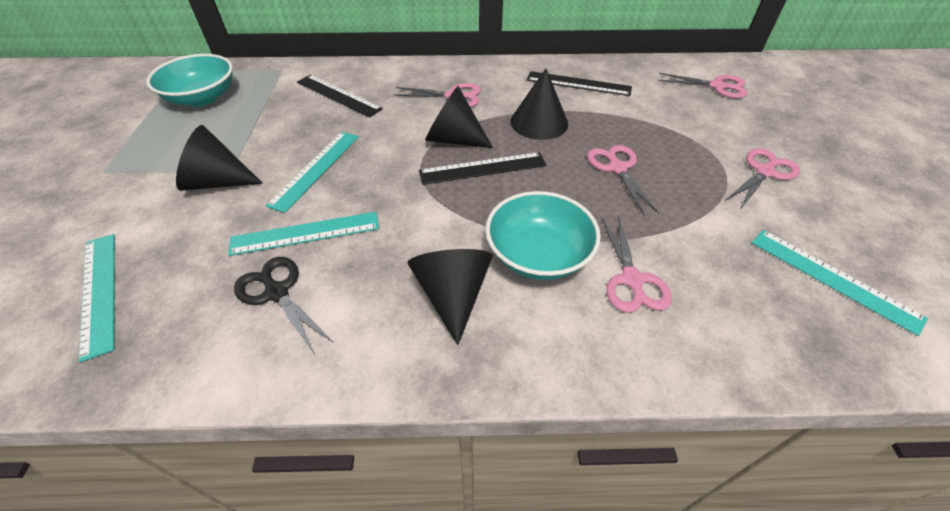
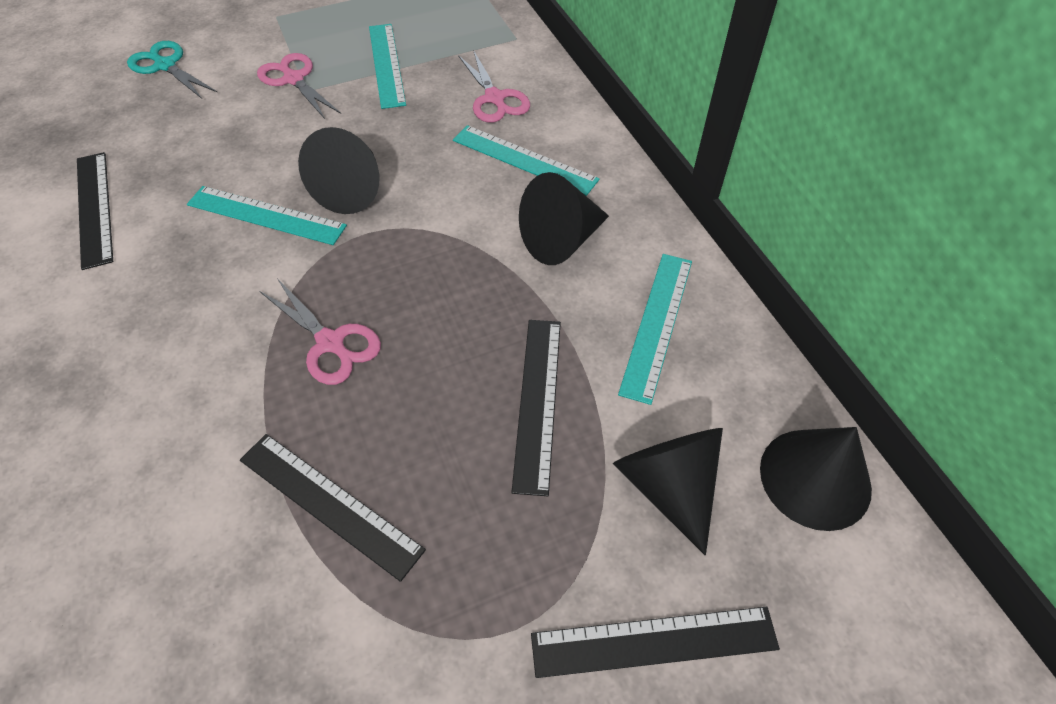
black ruler: [297,75,383,118] [419,152,546,185] [527,71,632,96] = 3 -> [77,152,113,270] [240,434,426,582] [511,320,561,496] [531,607,780,678] = 4
black scissors: [234,257,334,353] = 1 -> none = 0
pink scissors: [394,83,481,107] [587,145,660,216] [601,215,672,313] [658,73,747,98] [726,148,800,208] = 5 -> [257,53,341,119] [259,278,381,385] [458,50,530,123] = 3
turquoise bowl: [147,54,233,107] [485,191,601,280] = 2 -> none = 0
turquoise scissors: none = 0 -> [127,41,218,99] = 1

